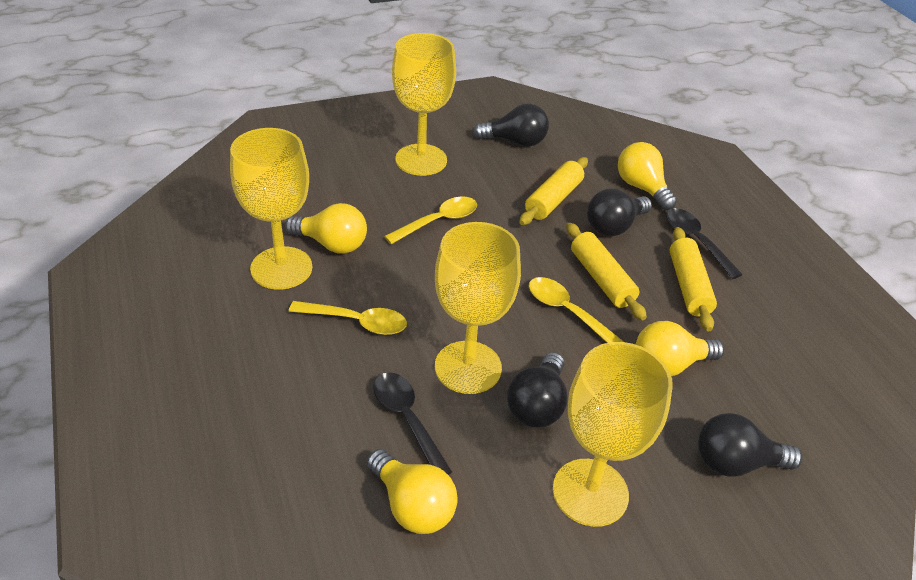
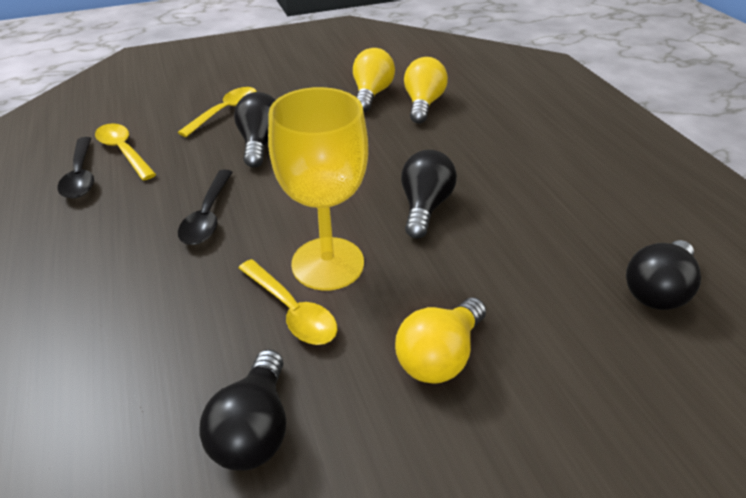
yellow goblet: [230,128,312,290] [392,33,456,176] [435,222,521,394] [553,342,673,527] = 4 -> [268,87,368,291] = 1
yellow light bulb: [285,203,367,254] [367,449,458,534] [618,142,677,210] [636,321,724,376] = 4 -> [353,48,395,112] [395,297,486,384] [404,57,448,124] = 3
yellow rolling pin: [519,157,588,225] [566,223,647,320] [670,227,717,331] = 3 -> none = 0

